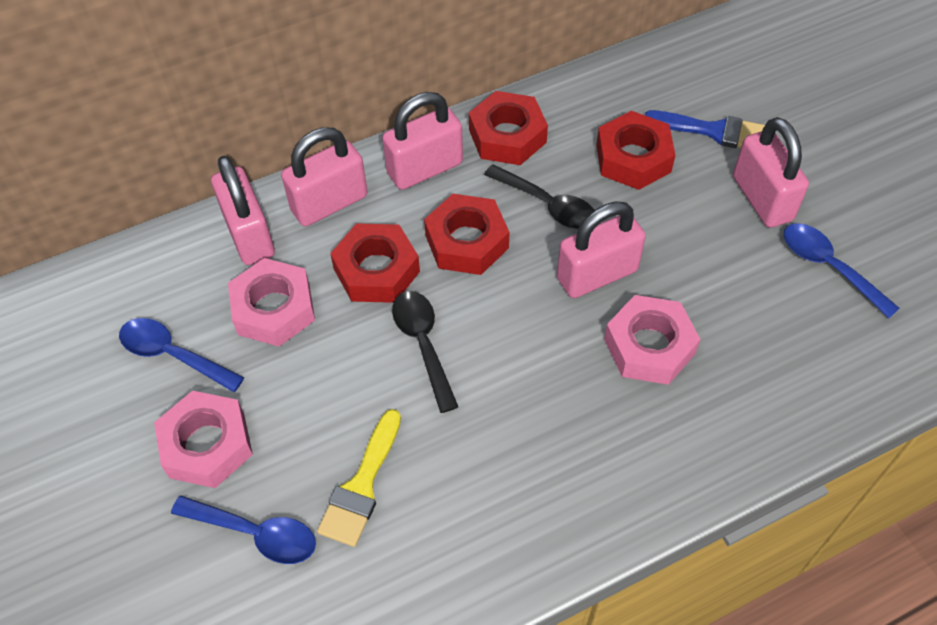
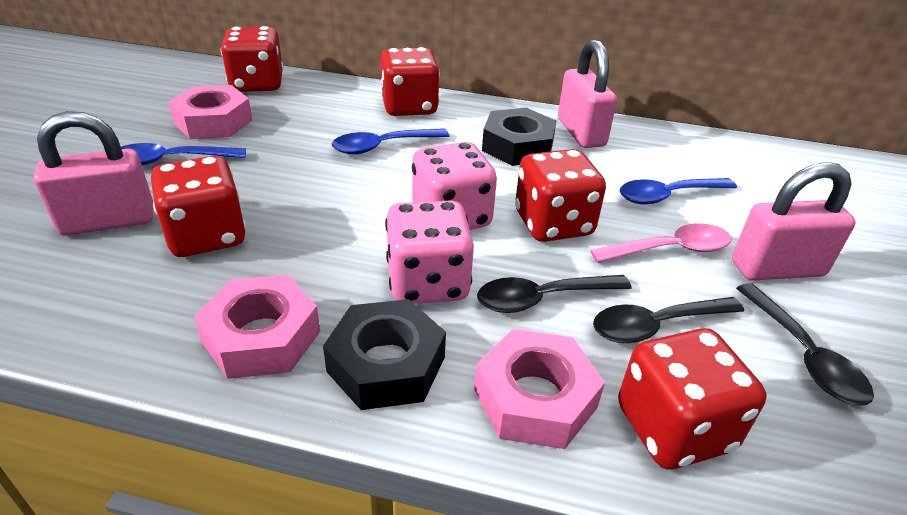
black nut: none = 0 -> [323,299,446,410] [482,108,556,166] = 2
black spoon: [392,291,458,413] [484,164,594,230] = 2 -> [477,275,632,313] [593,297,744,343] [736,283,874,405] = 3
blue brush: [645,110,765,148] = 1 -> none = 0
pink dice: none = 0 -> [385,200,474,304] [412,142,497,230] = 2
pink padlock: [211,156,275,265] [281,127,368,226] [382,92,463,190] [557,201,646,298] [733,117,809,228] = 5 -> [34,111,153,236] [558,39,617,148] [732,162,856,281] = 3
pink spoon: none = 0 -> [590,223,731,263] = 1
red dice: none = 0 -> [151,156,246,257] [221,26,283,92] [380,47,440,116] [515,149,606,242] [618,328,767,469] = 5
red nut: [330,224,420,303] [424,194,509,275] [469,91,548,165] [596,111,675,190] = 4 -> none = 0
yellow brush: [317,409,401,547] = 1 -> none = 0

